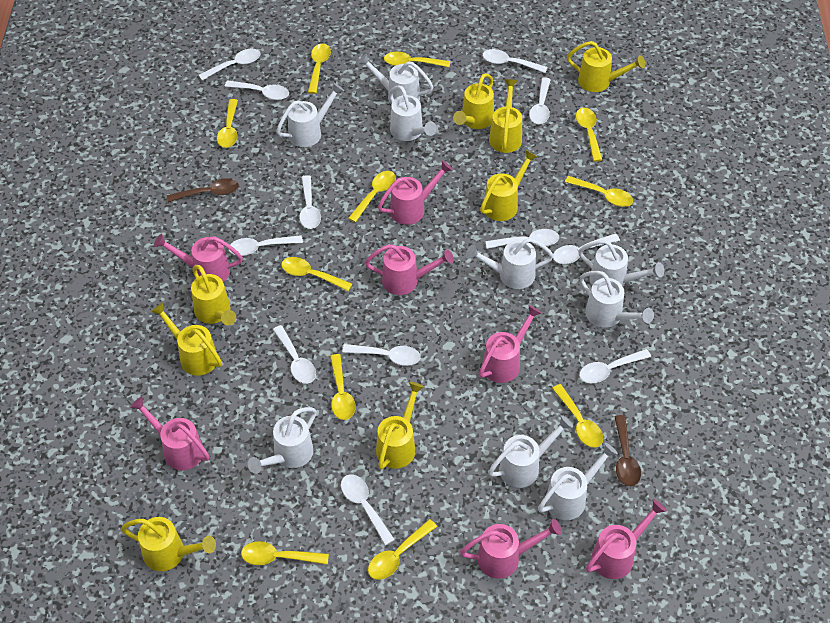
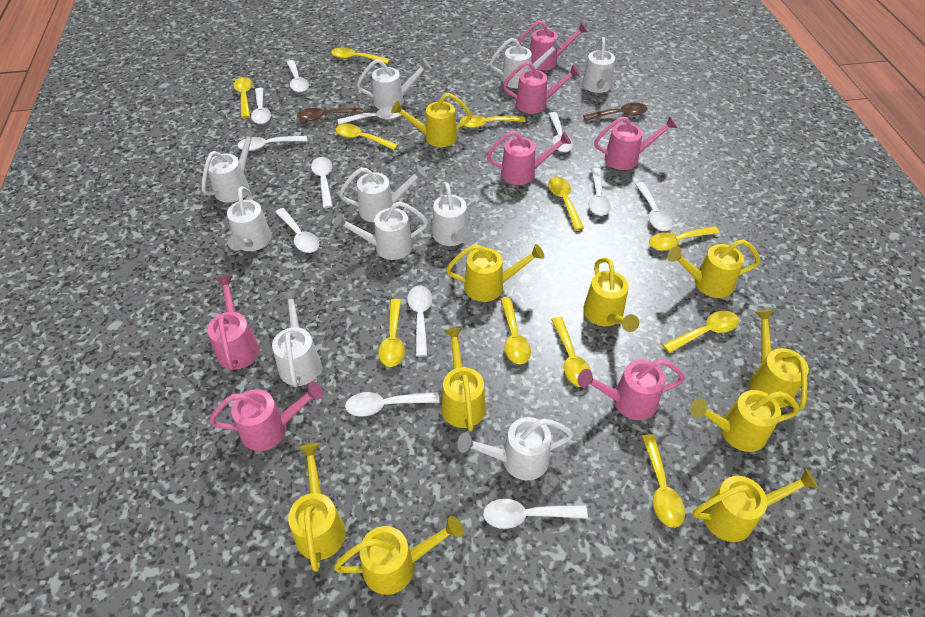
white watering can: [248,407,317,474] [276,82,344,147] [358,53,434,105] [389,85,437,141] [466,238,554,289] [488,415,573,488] [538,443,618,520] [578,240,664,287] [580,271,654,328] = 9 -> [202,128,258,202] [227,186,272,251] [272,290,322,387] [334,201,428,260] [339,165,427,222] [357,58,431,109] [432,182,473,246] [457,417,574,480] [490,38,562,89] [582,37,615,93] = 10
yellow watering can: [121,517,216,571] [151,302,222,376] [191,265,236,325] [376,382,424,469] [453,73,494,129] [480,150,537,221] [489,79,522,153] [567,41,645,92] = 8 -> [288,443,346,572] [333,516,463,595] [391,93,472,147] [441,327,486,432] [446,244,545,302] [583,258,639,332] [667,239,761,298] [690,390,799,452] [693,469,818,542] [749,310,809,411] = 10

